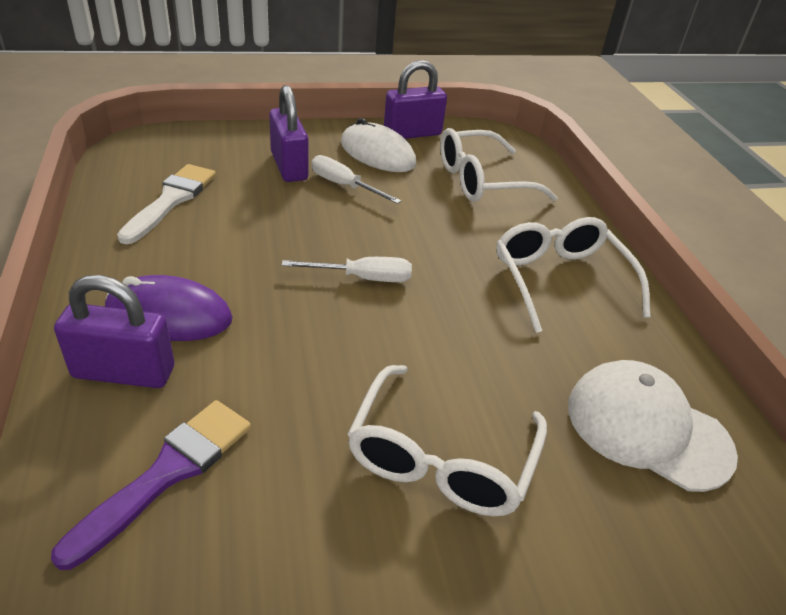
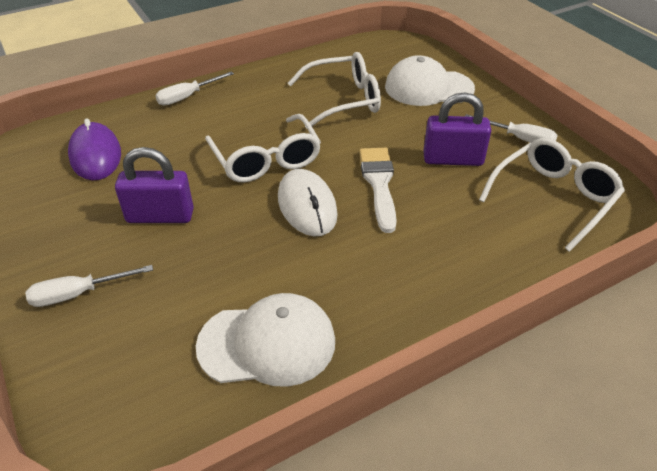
purple brush: [51,400,251,570] = 1 -> none = 0
purple padlock: [54,275,174,388] [269,85,308,182] [384,60,447,139] = 3 -> [115,147,194,223] [423,92,491,166] = 2
white cap: [568,360,738,492] = 1 -> [196,293,335,387] [385,55,475,106] = 2
white screwdriver: [282,257,412,282] [311,155,401,204] = 2 -> [25,265,153,307] [155,71,234,106] [465,114,558,143] = 3

